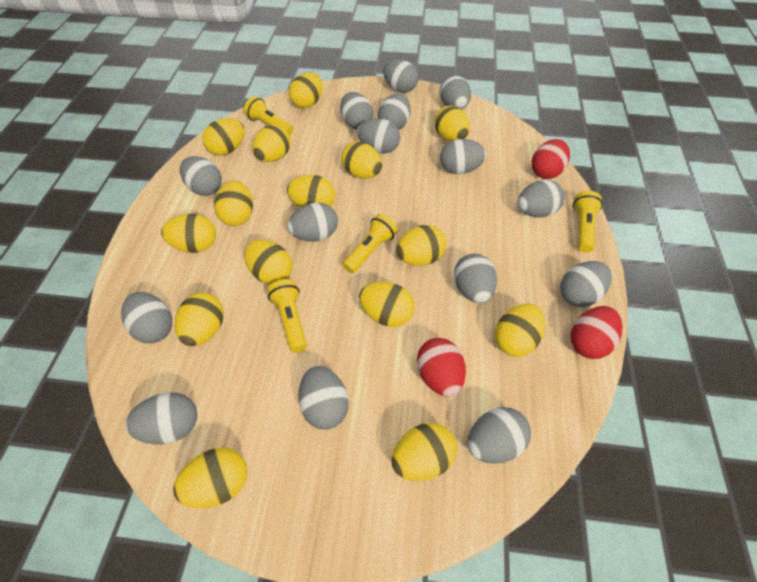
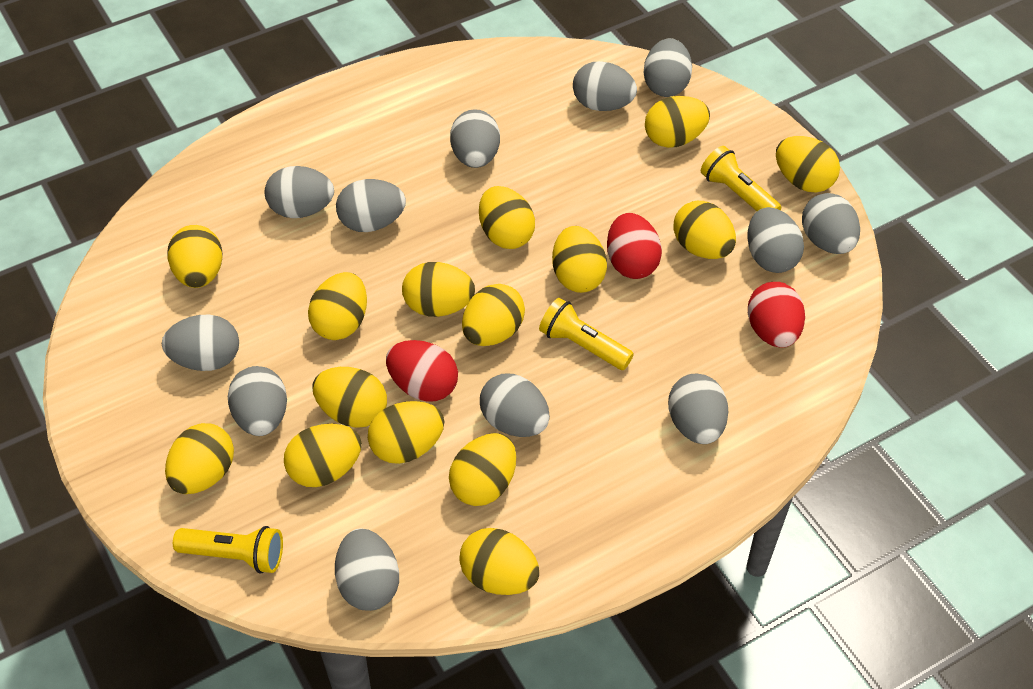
grey egg: [121,292,172,343] [125,392,197,445] [180,156,222,196] [287,203,338,242] [298,366,349,430] [340,92,373,129] [357,118,400,154] [378,94,411,130] [383,59,418,93] [439,75,471,109] [440,139,486,174] [454,254,497,303] [468,407,531,464] [518,180,564,217] [560,261,612,307] = 15 -> [162,315,239,371] [228,366,287,436] [265,166,334,218] [335,528,399,611] [336,179,406,232] [450,109,500,168] [480,374,550,437] [573,61,637,111] [644,38,692,97] [668,374,728,444] [747,207,804,273] [802,193,860,254] = 12
yellow flashlight: [244,96,293,135] [267,279,307,353] [342,214,397,273] [573,191,603,253] = 4 -> [173,526,283,573] [539,298,634,370] [701,146,781,211] = 3

